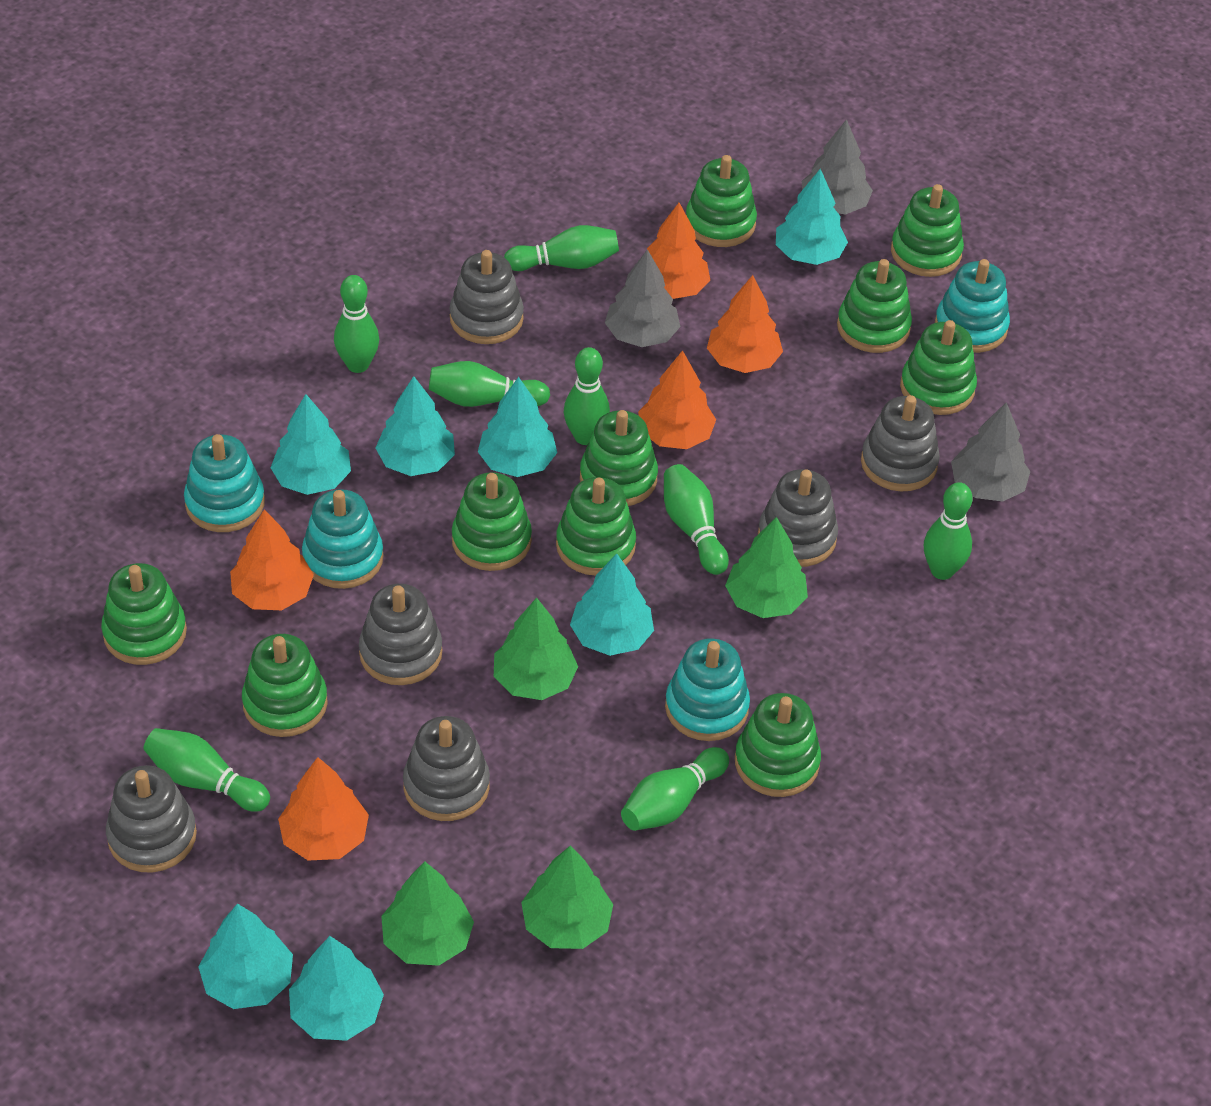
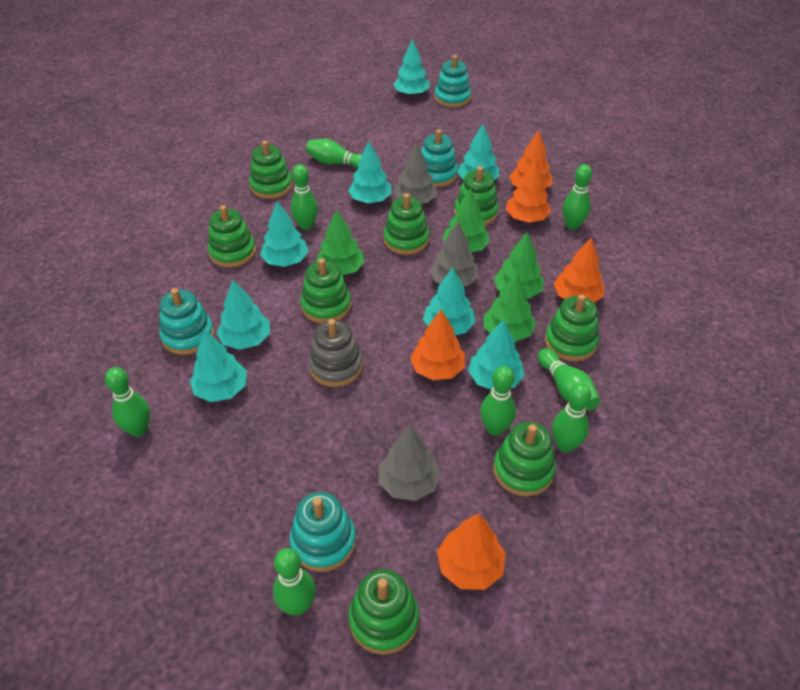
green stacking toy: [101,563,187,665] [242,634,328,737] [452,472,532,571] [556,477,636,576] [580,410,658,506] [686,155,757,247] [735,693,821,797] [837,259,912,353] [891,184,964,277] [900,320,977,415] = 10 -> [208,205,256,268] [249,141,293,199] [301,258,351,323] [349,569,419,655] [384,193,429,255] [454,166,499,225] [494,422,556,497] [545,294,599,361] = 8
grey stacking toy: [106,765,197,872] [359,584,442,685] [403,716,490,821] [450,250,524,344] [758,469,838,567] [861,395,940,491] = 6 -> [308,319,363,387] = 1
turquoise tree: [198,903,293,1009] [270,394,351,495] [289,936,384,1041] [376,376,455,476] [478,377,557,477] [570,553,654,656] [776,169,848,265] = 7 -> [190,330,247,402] [217,280,270,350] [260,201,309,267] [348,141,392,203] [393,39,430,96] [423,267,476,335] [457,124,500,180] [468,320,525,390] = 8

